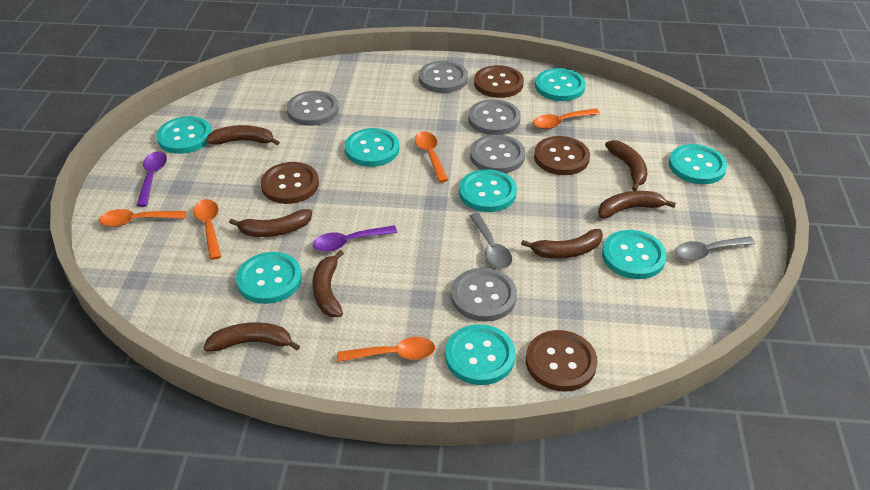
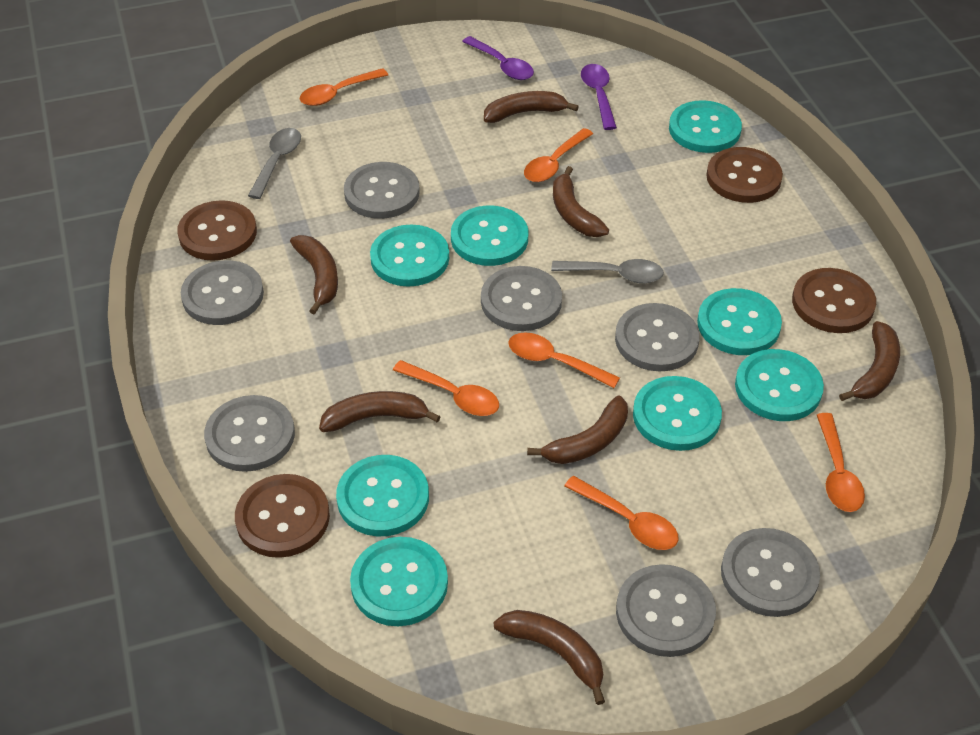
grey button: [287,91,339,126] [419,61,468,93] [451,268,517,322] [468,99,521,135] [470,134,525,173] = 5 -> [181,260,264,325] [204,395,295,472] [344,162,420,219] [481,266,562,331] [615,303,700,371] [616,564,716,657] [721,528,820,617] = 7
orange spoon: [99,209,186,227] [194,199,221,260] [337,337,435,362] [414,132,448,183] [533,108,600,129] = 5 -> [300,68,388,106] [393,360,499,416] [508,332,620,388] [524,128,593,182] [564,476,678,550] [817,413,865,512] = 6

